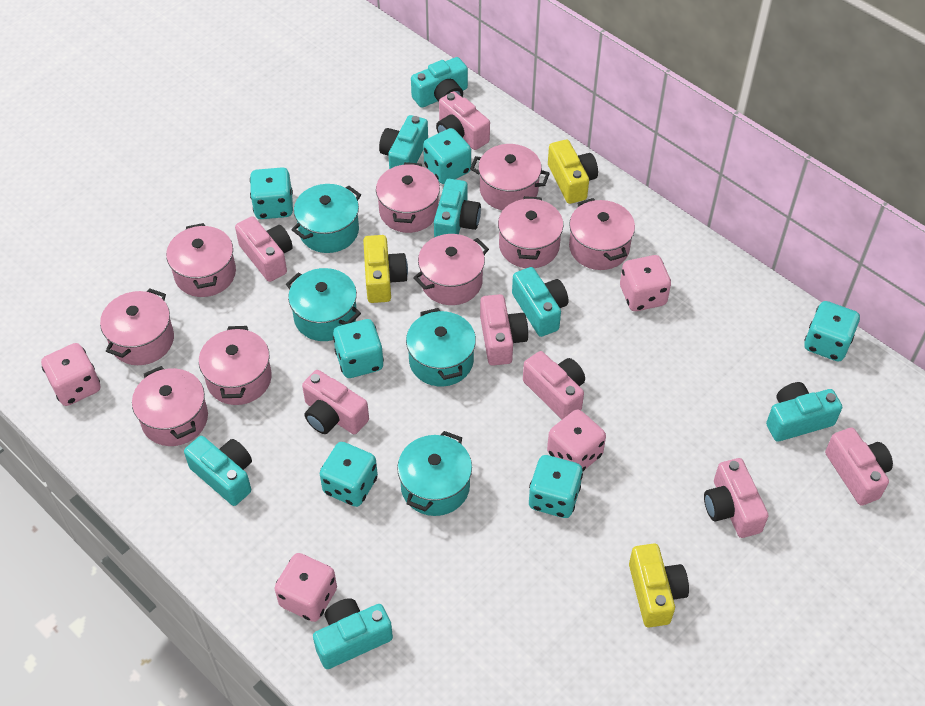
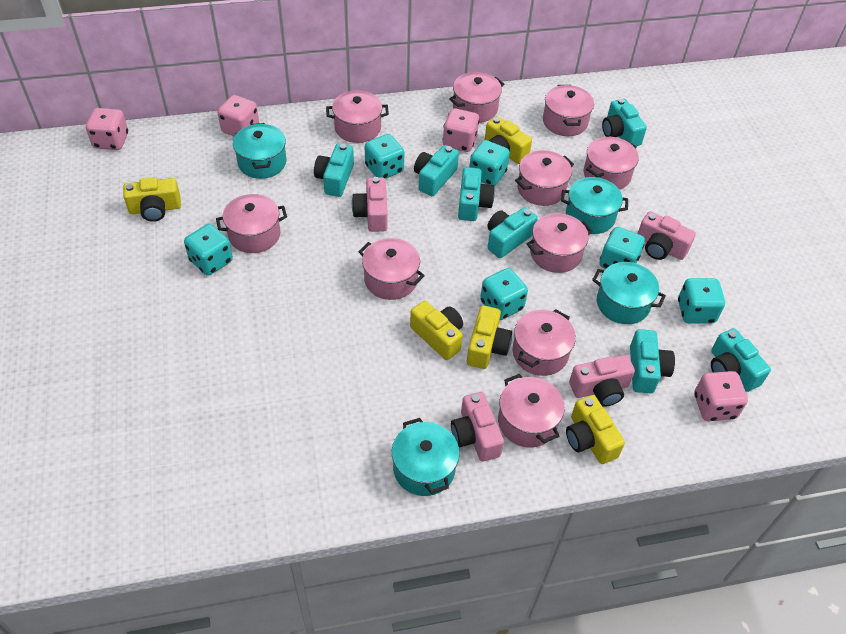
pink camera: [235,216,293,282] [302,370,369,434] [436,91,490,150] [480,294,528,366] [523,351,585,419] [704,458,768,538] [825,427,893,506] = 7 -> [352,177,388,232] [451,392,504,462] [569,355,635,407] [637,211,696,260] = 4
pink pot: [100,288,174,365] [132,366,208,446] [166,223,236,297] [199,326,272,405] [376,162,440,233] [413,234,489,305] [470,144,550,210] [498,196,563,268] [569,198,635,270] = 9 -> [216,194,287,253] [326,90,389,143] [358,238,425,300] [449,72,504,123] [498,374,565,448] [512,309,576,376] [515,150,574,206] [526,213,592,273] [543,85,594,136] [584,137,639,190] = 10
yellow camera: [363,235,408,303] [548,140,598,204] [629,544,689,627] = 3 -> [123,177,181,222] [410,301,463,360] [467,305,512,369] [485,116,532,164] [566,395,625,464] = 5

